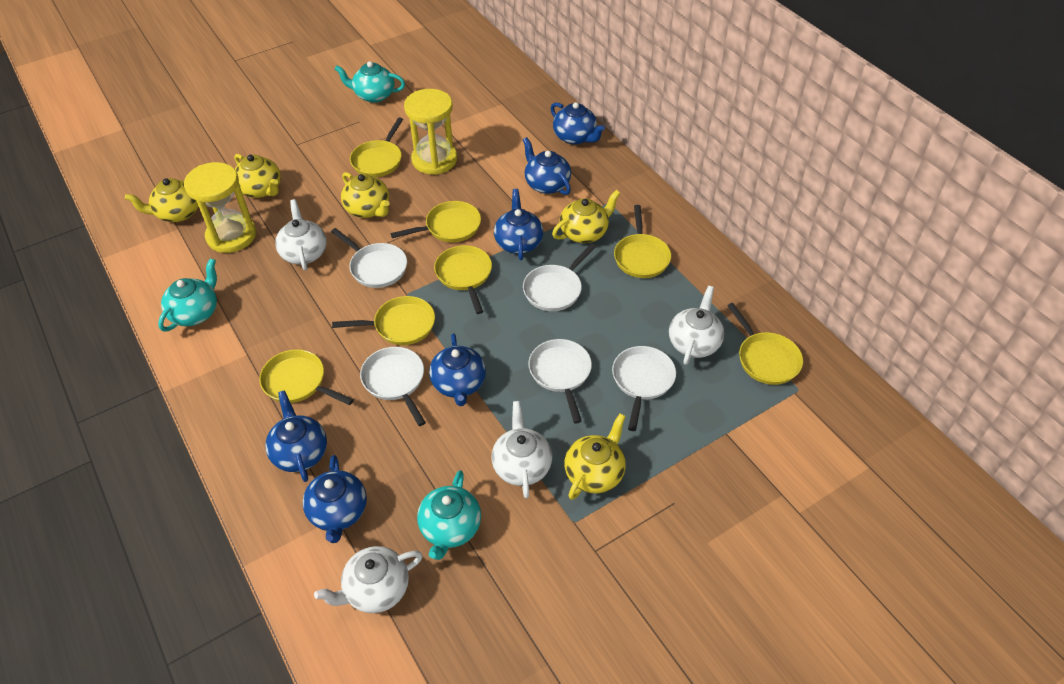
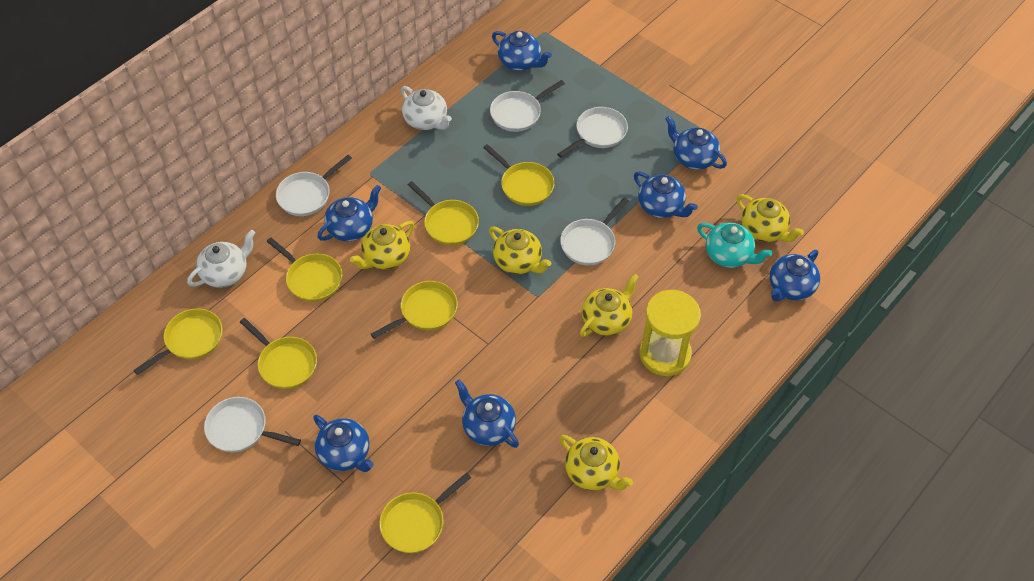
blue teapot: [265,390,327,482] [303,455,367,543] [429,333,486,406] [494,189,543,260] [523,137,571,195] [550,102,605,145] = 6 -> [313,415,374,472] [317,185,381,241] [455,379,519,448] [492,31,552,71] [634,171,698,218] [665,116,727,170] [770,250,820,301] = 7
turquoise teapot: [158,258,217,331] [335,61,405,103] [417,470,481,560] = 3 -> [697,223,772,268] = 1
white teapot: [275,199,327,270] [314,546,423,613] [491,401,552,499] [669,286,724,365] = 4 -> [187,230,255,288] [401,86,452,130] = 2
yellow hourglass: [184,162,256,253] [404,89,457,175] = 2 -> [639,290,701,376] = 1

